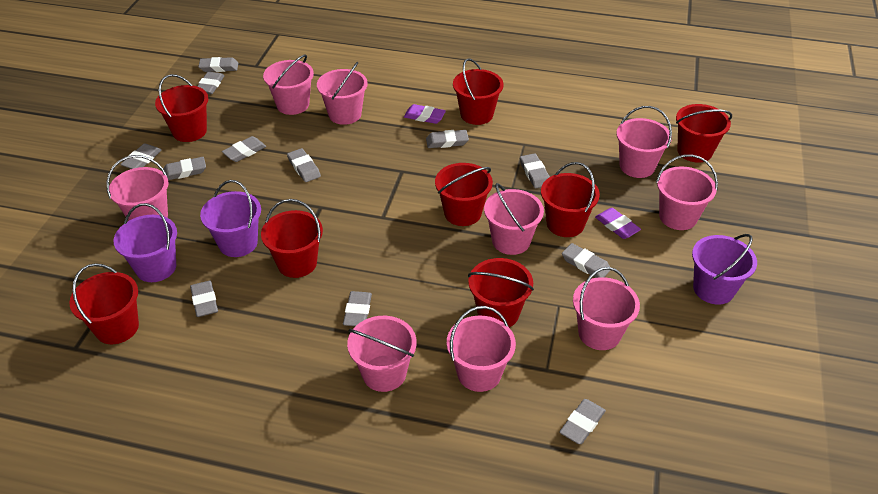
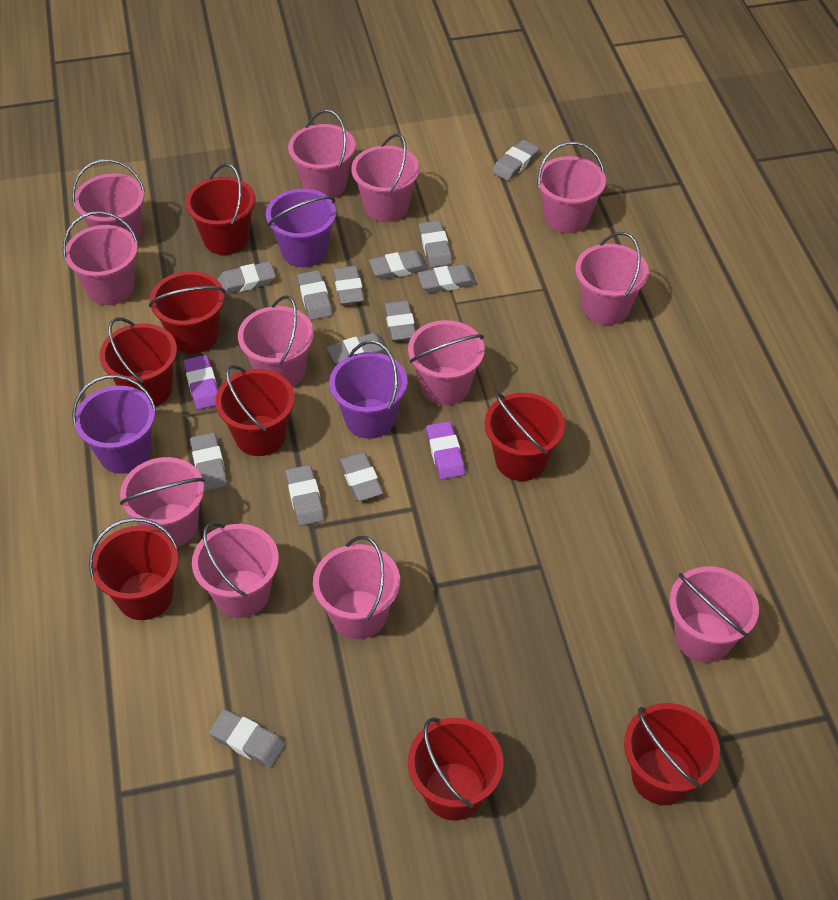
grey eraser: [120,143,162,169] [163,157,206,180] [190,281,218,317] [197,72,224,94] [198,57,238,72] [222,136,267,162] [287,148,321,182] [343,291,372,326] [426,130,469,148] [520,153,550,188] [559,399,606,444] [562,243,611,278] = 12 -> [190,433,228,492] [209,709,286,768] [217,261,276,295] [285,465,325,526] [297,270,333,320] [327,333,388,364] [333,266,364,305] [339,452,383,501] [369,250,428,279] [384,300,416,341] [418,264,477,293] [419,220,452,267] [492,140,540,181] = 13
pink bucket: [107,155,168,221] [263,55,314,115] [317,62,368,125] [347,316,417,392] [447,306,516,392] [484,183,544,255] [573,267,640,350] [616,106,672,178] [656,154,718,230] = 9 -> [62,211,138,305] [72,159,145,241] [120,457,205,547] [192,522,279,618] [238,295,314,387] [288,110,356,198] [313,536,400,639] [351,134,420,222] [408,320,485,405] [537,142,606,233] [575,232,649,325] [669,566,759,663] = 12

